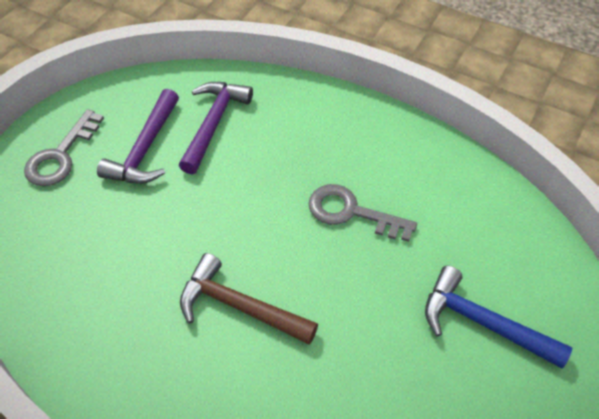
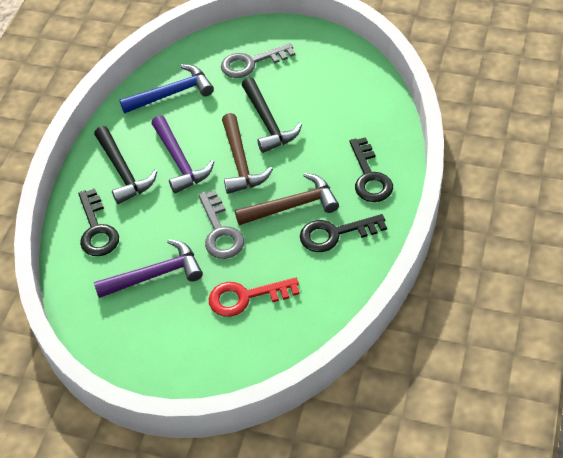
black hammer: none = 0 -> [94,126,158,204] [242,77,302,153] = 2
black key: none = 0 -> [78,189,119,256] [300,214,387,252] [349,137,393,202] = 3
brown hammer: [180,253,318,345] = 1 -> [222,113,273,194] [235,173,339,225] = 2
red key: none = 0 -> [209,277,300,317] = 1

